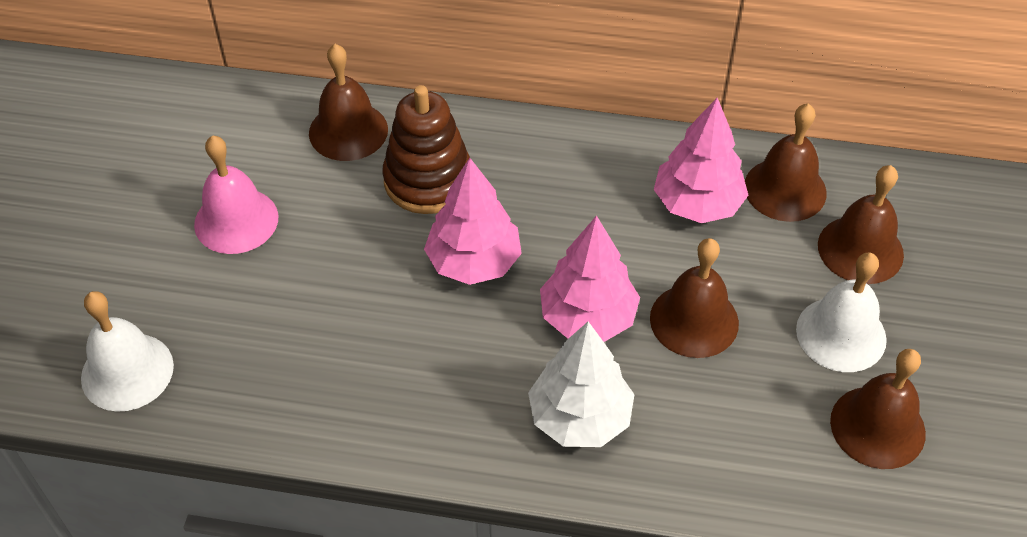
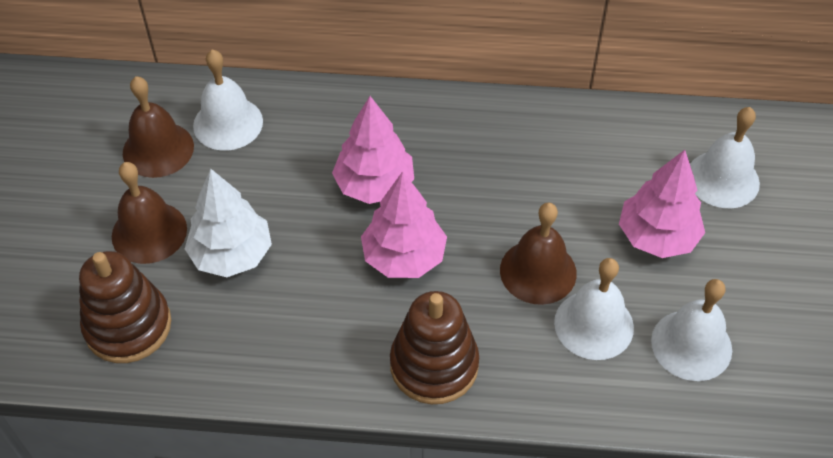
brown bell: [309,44,388,161] [650,238,739,358] [745,103,827,222] [818,165,904,284] [830,349,926,469] = 5 -> [112,162,187,264] [123,76,194,178] [500,202,577,305] = 3
brown stacking toy: [382,85,470,214] = 1 -> [79,251,171,363] [390,291,479,404] = 2
pink bell: [194,135,278,254] = 1 -> none = 0
white bell: [81,291,174,412] [796,253,887,372] = 2 -> [193,49,263,150] [554,258,634,360] [651,279,732,381] [690,107,760,208] = 4

